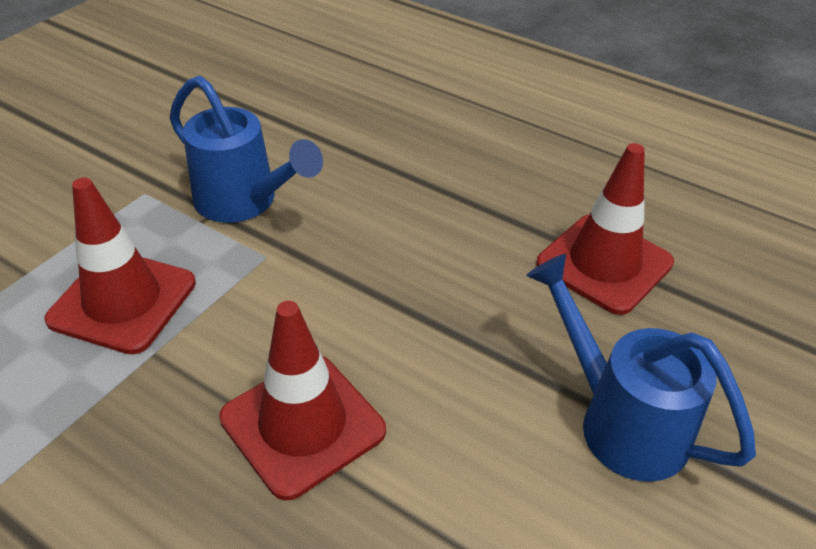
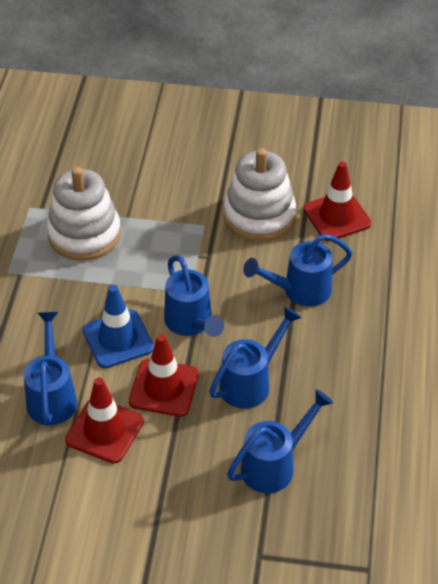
blue traffic cone: none = 0 -> [83,285,154,368] = 1
blue watering can: [170,76,323,223] [526,254,756,482] = 2 -> [24,312,77,426] [164,255,224,337] [209,306,302,408] [227,389,333,493] [243,234,352,307] = 5
white stacking toy: none = 0 -> [46,167,121,261] [224,148,296,241] = 2

